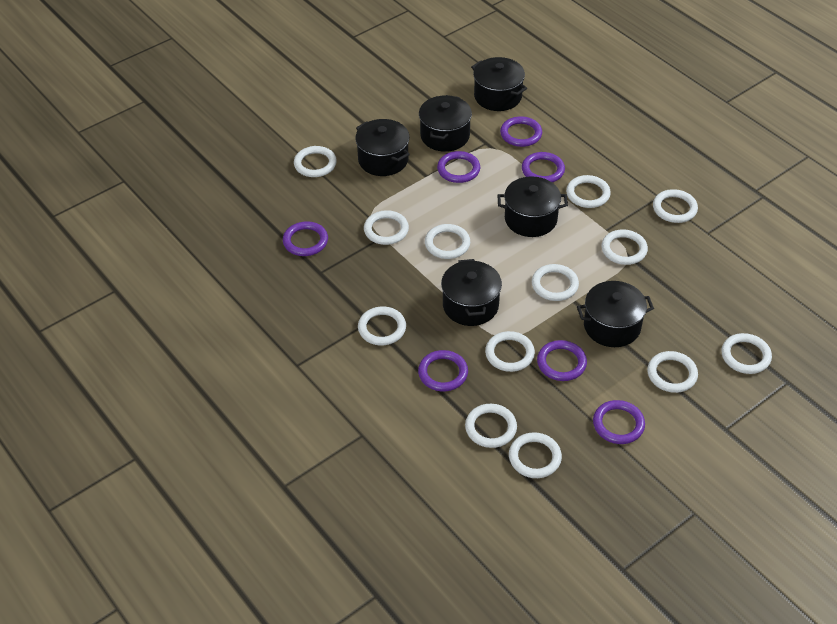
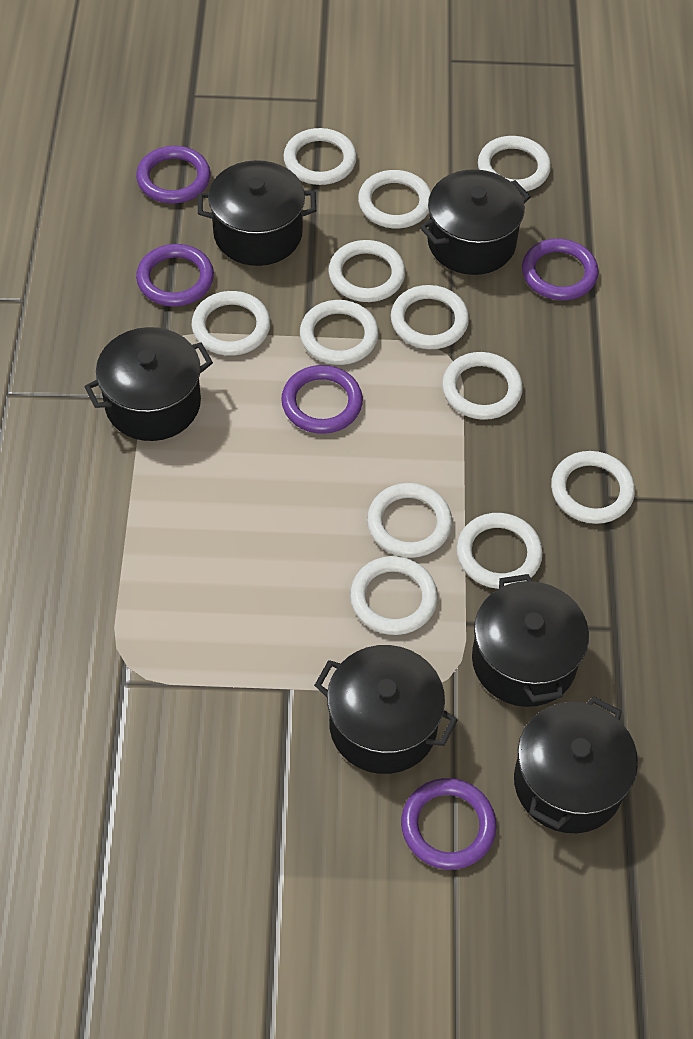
purple ring: [283,221,328,256] [418,350,468,391] [437,151,480,183] [500,116,542,147] [522,152,565,182] [537,340,587,381] [593,400,645,444] = 7 -> [136,146,211,203] [136,244,214,306] [281,365,363,434] [401,778,497,870] [522,239,599,300] = 5
white ring: [294,146,337,177] [358,306,406,345] [364,210,409,245] [425,224,470,259] [465,404,517,448] [485,331,535,372] [509,433,562,478] [532,264,579,301] [566,175,611,208] [602,229,648,265] [647,351,698,393] [653,189,698,223] [721,333,772,374] = 13 -> [192,291,270,356] [283,128,357,185] [300,300,379,365] [328,240,405,302] [350,556,438,635] [358,170,431,228] [367,483,452,558] [391,285,469,349] [442,352,523,420] [456,513,543,589] [478,136,551,192] [551,451,635,524] = 12

